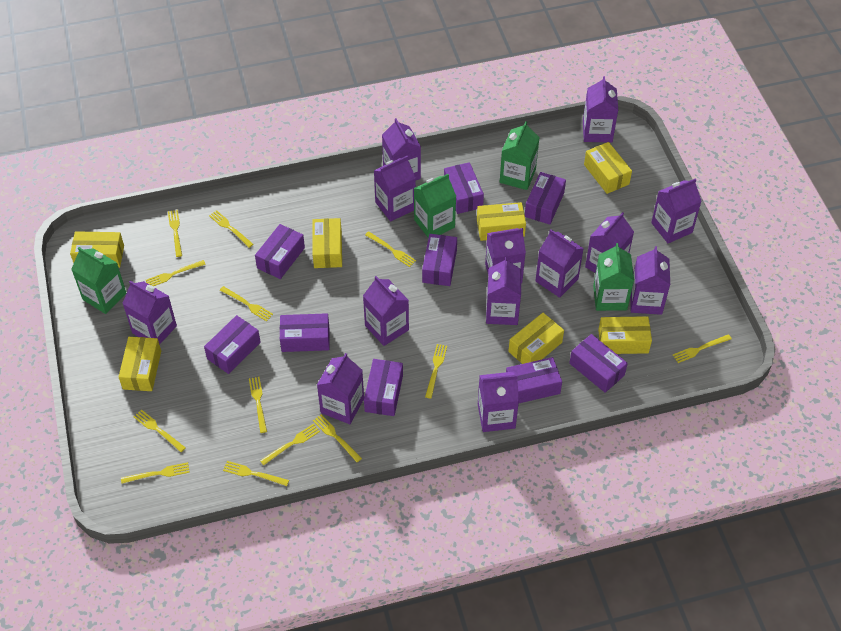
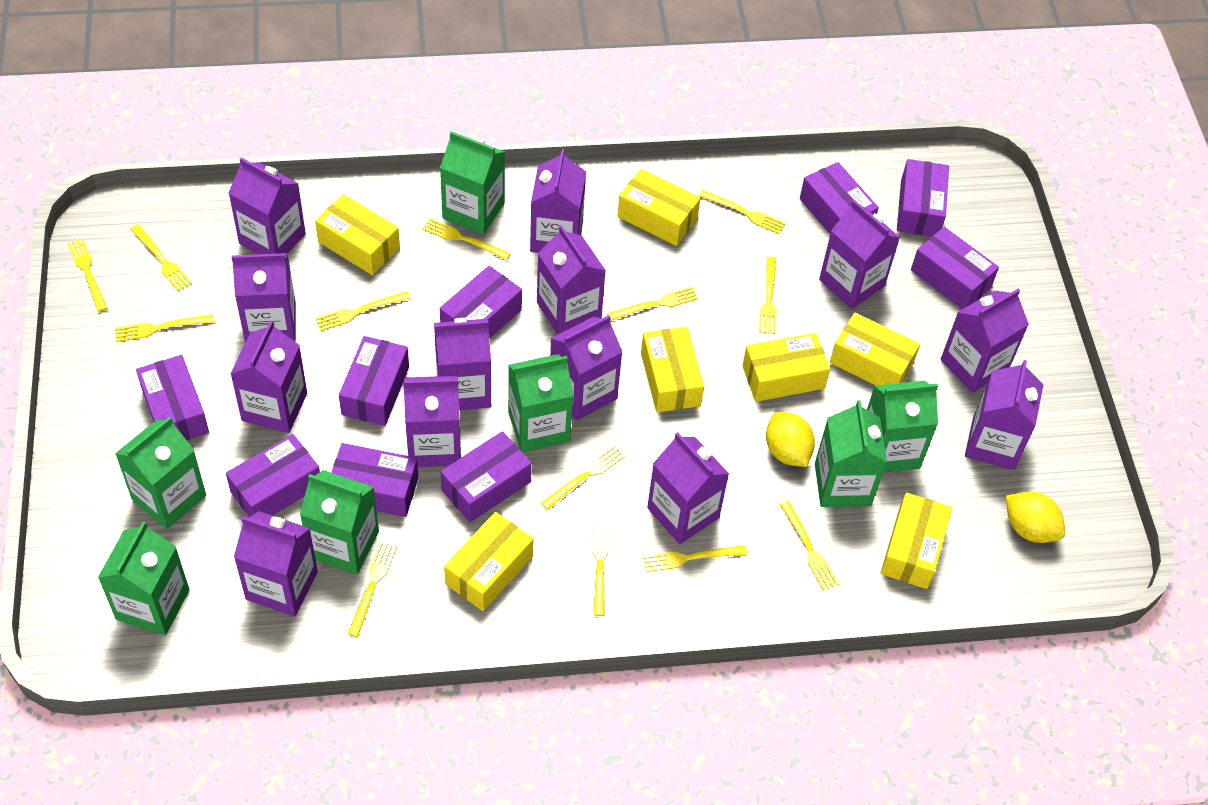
green carton: [71,247,126,314] [414,174,456,238] [500,121,540,190] [593,243,634,311] = 4 -> [98,521,190,635] [115,416,206,529] [300,470,379,575] [440,131,505,234] [508,354,573,453] [815,400,887,507] [867,381,938,473] = 7
yellow lemon: none = 0 -> [766,412,815,467] [1006,491,1065,543] = 2

